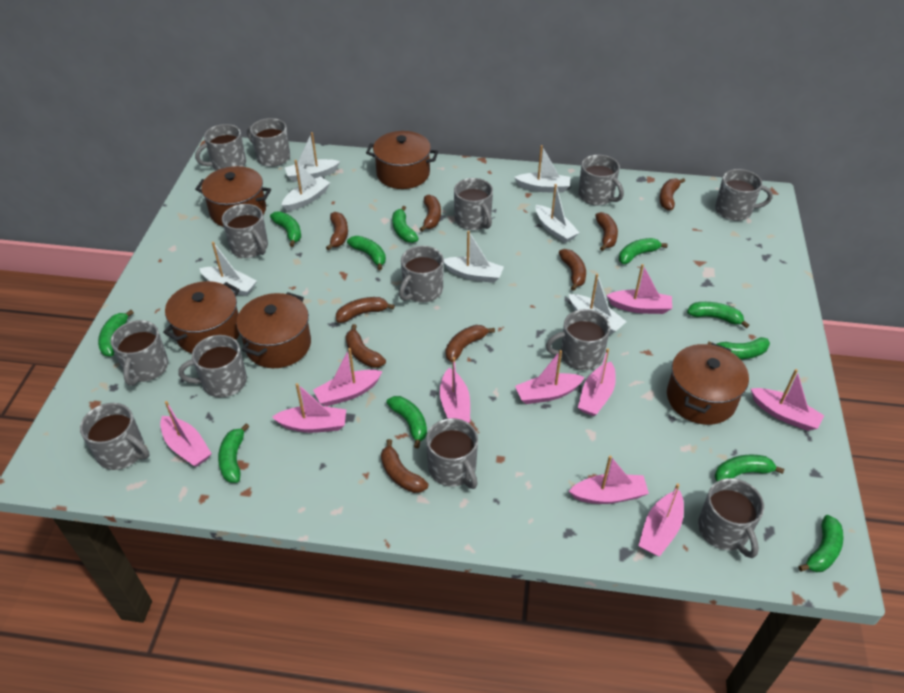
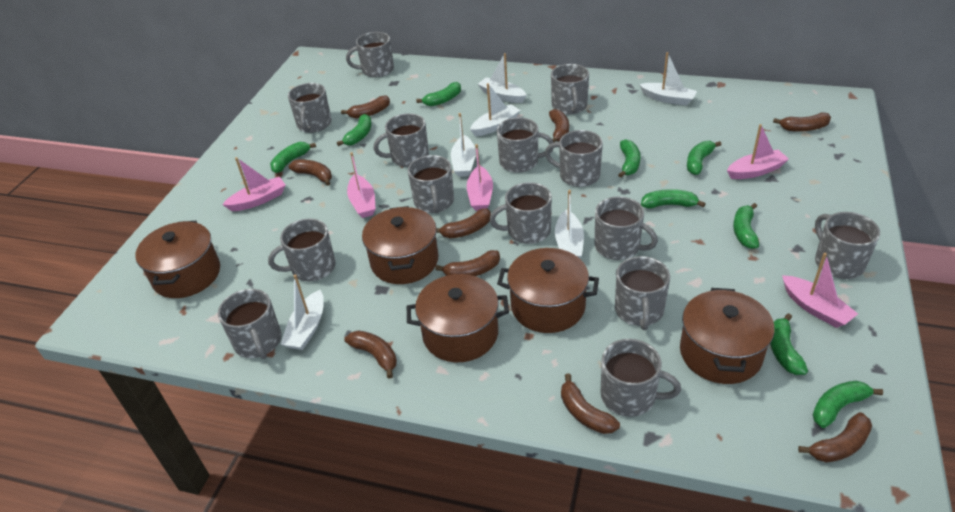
green banana: [98,310,134,357] [218,423,249,483] [270,211,301,247] [347,236,386,270] [386,396,427,448] [392,206,419,243] [619,238,668,264] [687,302,749,328] [708,337,770,359] [715,455,784,481] [798,515,844,572] = 11 -> [270,142,316,173] [337,114,372,146] [416,82,461,106] [618,139,640,178] [641,189,706,208] [687,141,721,175] [733,203,759,249] [770,313,808,375] [813,381,883,428] = 9
grey mug: [80,403,150,470] [111,320,168,386] [178,335,247,398] [195,124,246,171] [222,204,268,258] [247,118,290,167] [399,246,444,302] [426,418,478,489] [454,178,493,230] [546,309,610,370] [578,155,624,206] [698,478,764,558] [715,169,773,221] = 13 -> [218,289,282,359] [268,218,336,281] [288,83,332,133] [346,32,394,78] [373,113,429,167] [408,155,454,214] [489,182,552,244] [497,117,554,173] [545,130,603,187] [551,64,589,114] [595,196,658,260] [601,339,681,417] [615,256,670,330] [815,212,880,279] = 14
pink boat: [160,401,212,467] [272,383,346,433] [313,348,383,406] [440,357,470,423] [515,350,585,404] [569,455,649,504] [578,348,616,416] [606,264,672,314] [638,484,684,556] [751,369,824,431] = 10 -> [222,157,285,211] [347,152,376,218] [467,144,493,211] [727,124,789,179] [782,253,858,328] = 5
white boat: [199,242,257,296] [282,160,330,211] [285,132,340,182] [444,231,504,283] [514,145,570,192] [536,184,579,243] [569,274,626,334] = 7 -> [280,275,324,350] [451,113,476,177] [470,83,521,136] [478,53,527,103] [555,190,584,258] [639,52,697,106] = 6

